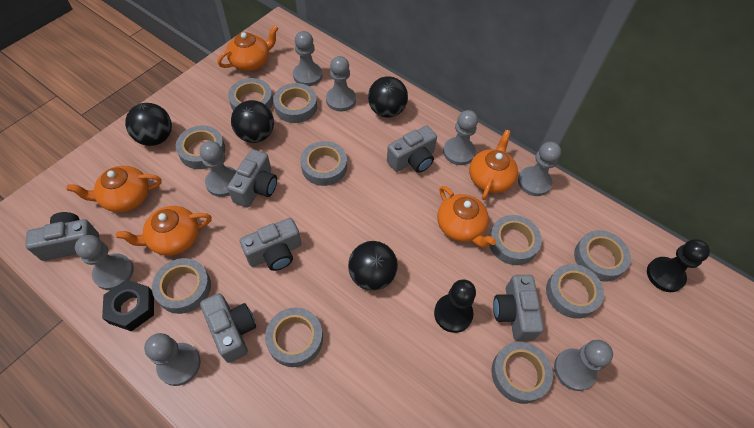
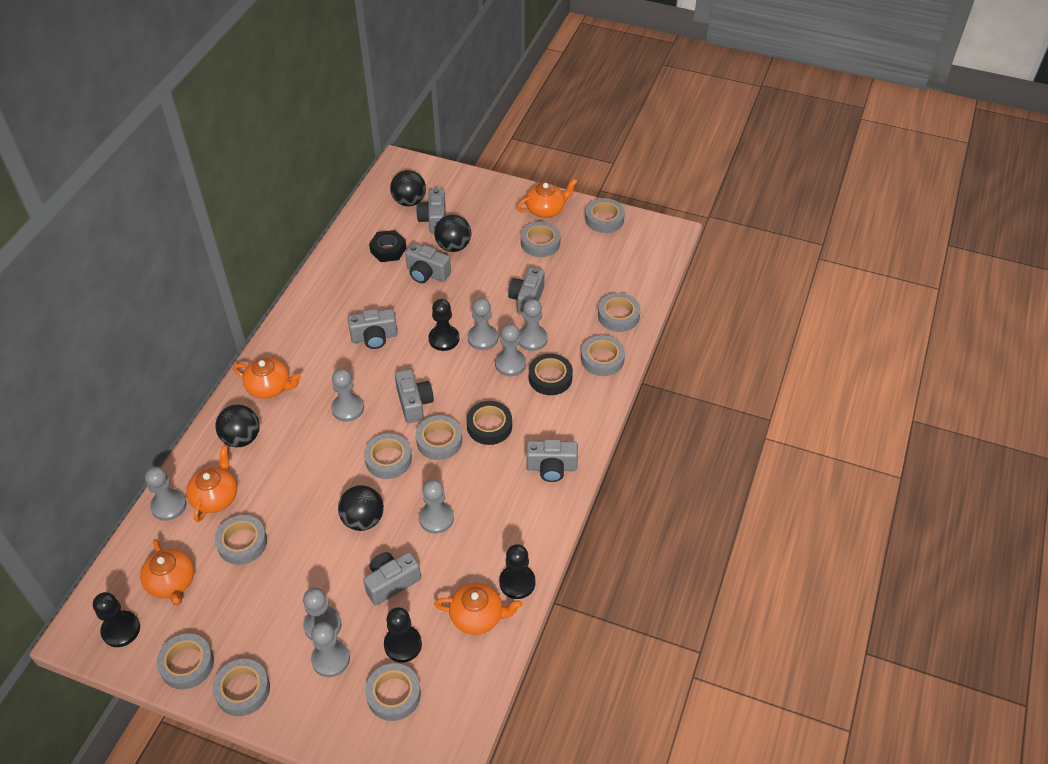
black pawn: [434,279,476,333] [647,239,710,292] = 2 -> [93,592,140,647] [384,607,422,663] [429,299,459,351] [499,544,536,599] = 4
black tape: none = 0 -> [466,401,512,445] [529,354,573,395] = 2
grey camera: [25,212,99,261] [200,293,256,363] [227,149,277,208] [240,218,301,271] [387,125,437,173] [493,275,544,341] = 6 -> [348,309,397,349] [363,552,421,605] [395,369,434,423] [405,243,451,283] [416,188,446,234] [508,267,545,315] [526,439,578,482] = 7

